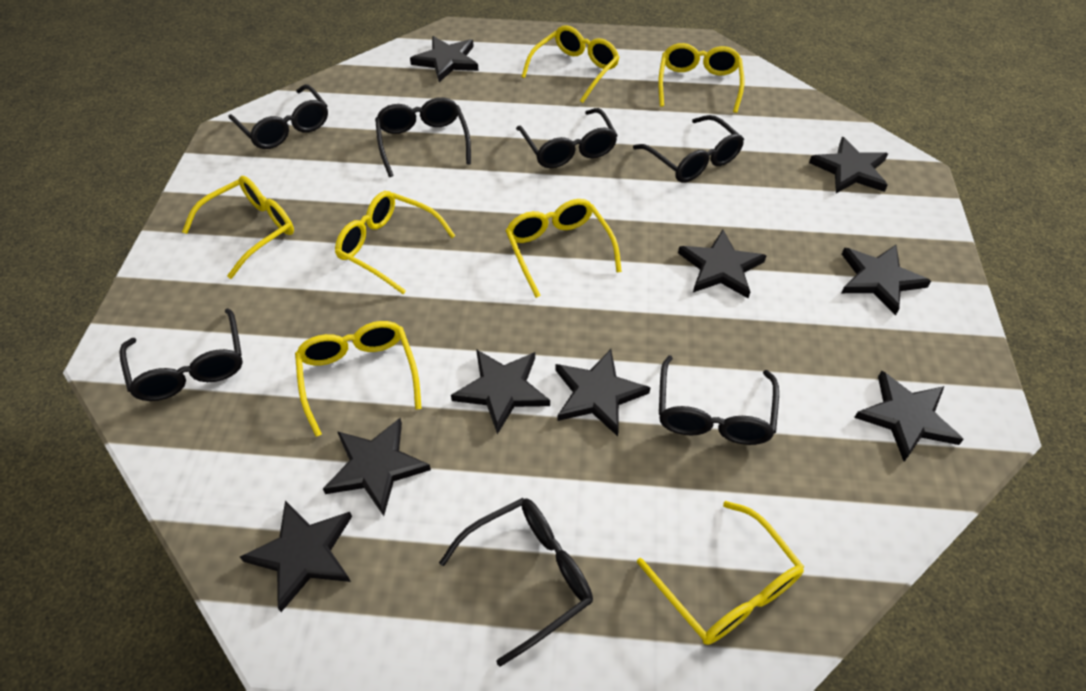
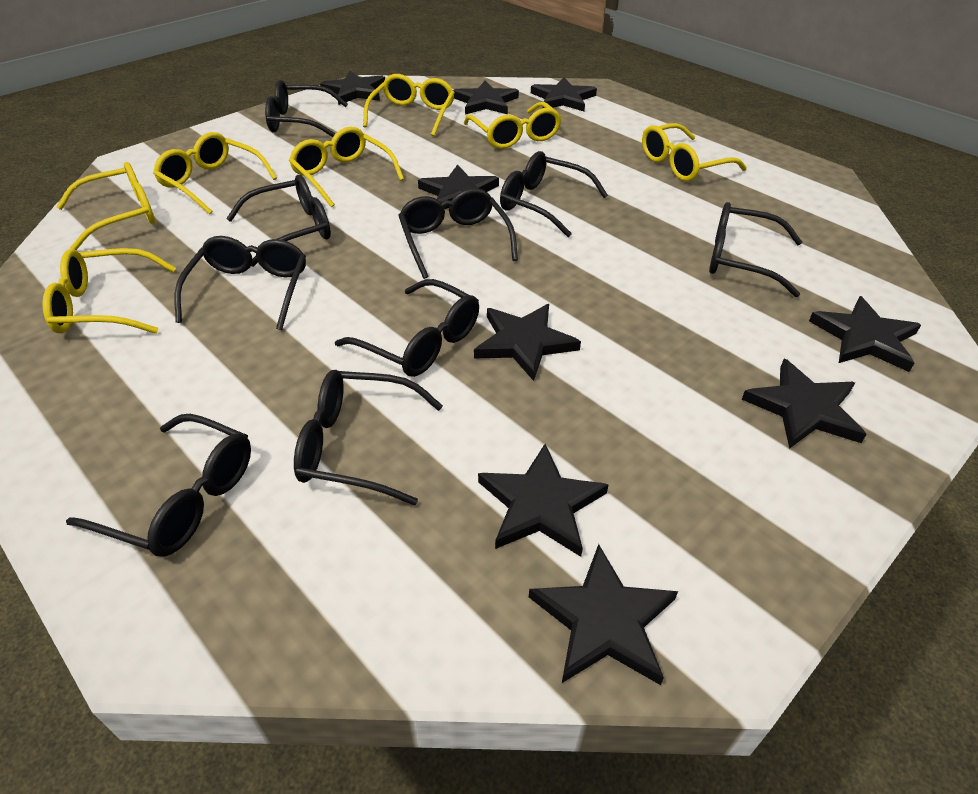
black glasses: [120,308,243,401] [228,84,328,149] [375,97,471,177] [439,498,593,667] [516,108,618,168] [633,115,744,183] [659,355,779,445] = 7 -> [66,414,251,557] [174,236,306,330] [226,175,331,267] [265,80,348,137] [294,370,443,505] [335,279,479,377] [398,188,518,279] [500,151,608,237] [709,202,802,297] = 9

